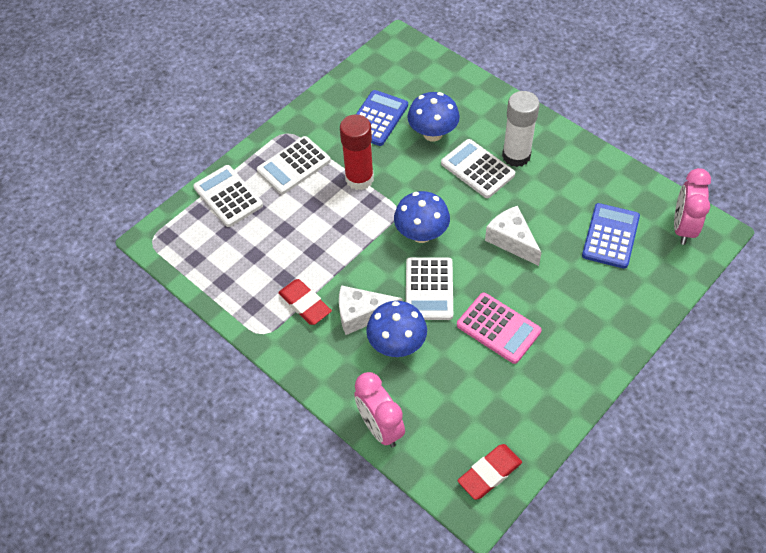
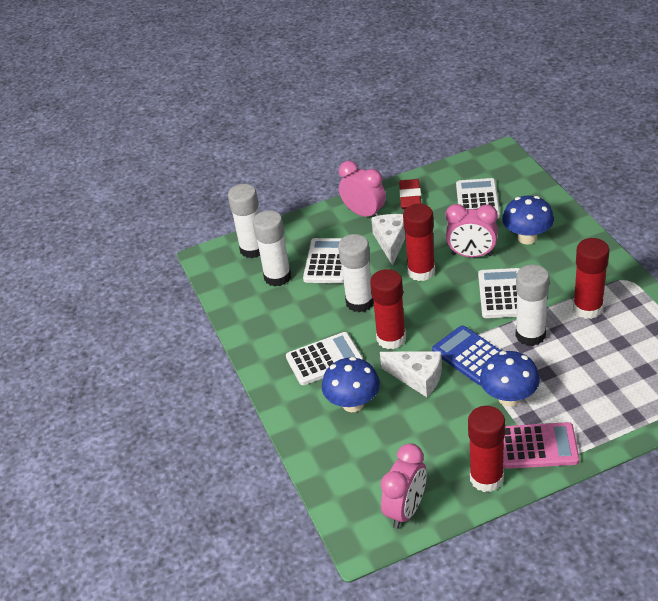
blue calculator: [356,90,408,146] [582,203,640,269] = 2 -> [432,325,501,385] = 1
pink clock: [354,372,405,447] [674,168,711,245] = 2 -> [339,161,386,217] [381,443,427,529] [446,204,498,257] = 3
red eraser: [278,279,332,325] [458,444,522,500] = 2 -> [399,179,421,209] = 1
red glue stick: [340,114,374,190] = 1 -> [370,269,406,349] [403,204,435,281] [468,406,505,492] [573,238,609,319] = 4
white glue stick: [502,91,540,167] = 1 -> [228,184,260,258] [253,210,291,287] [338,234,373,312] [516,264,549,346] = 4

